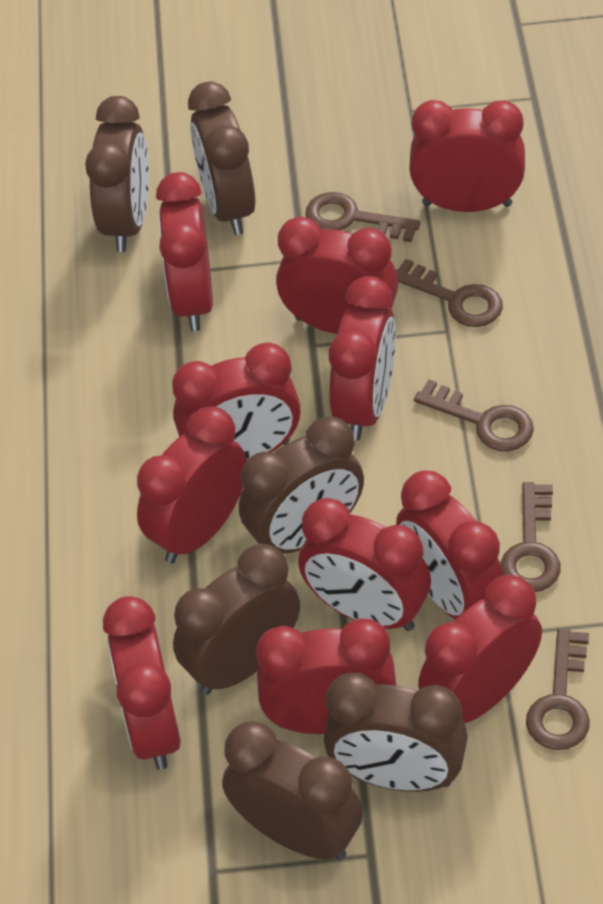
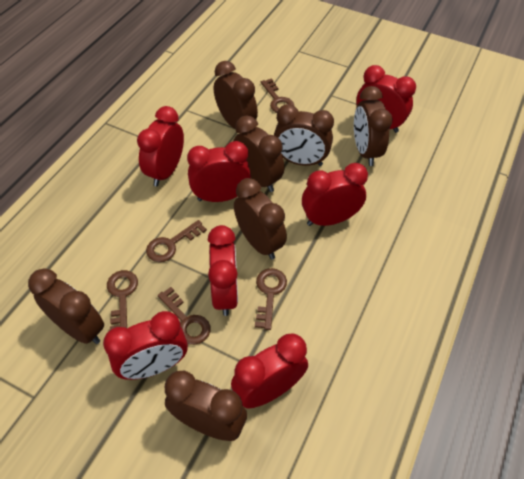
brown clock: [85,96,149,252] [173,544,300,695] [188,81,255,235] [222,721,363,860] [239,416,364,554] [324,673,468,792] = 6 -> [28,269,104,344] [165,370,247,441] [214,61,258,129] [234,115,284,192] [234,178,287,260] [274,104,334,166] [354,86,392,166] = 7
red clock: [103,596,181,770] [137,406,247,564] [156,172,213,332] [172,343,301,460] [256,618,396,734] [276,216,398,334] [298,498,431,631] [329,276,396,441] [396,471,503,619] [409,100,525,212] [418,575,542,723] = 11 -> [103,311,188,380] [137,106,184,187] [187,141,251,202] [208,225,238,316] [231,334,308,408] [302,163,368,226] [356,65,416,133] = 7

